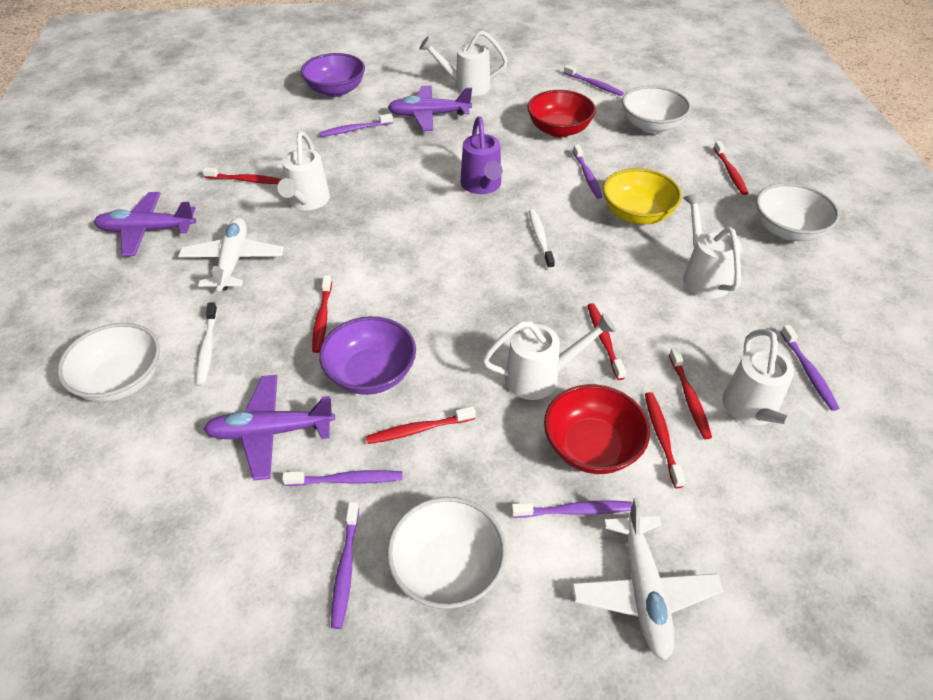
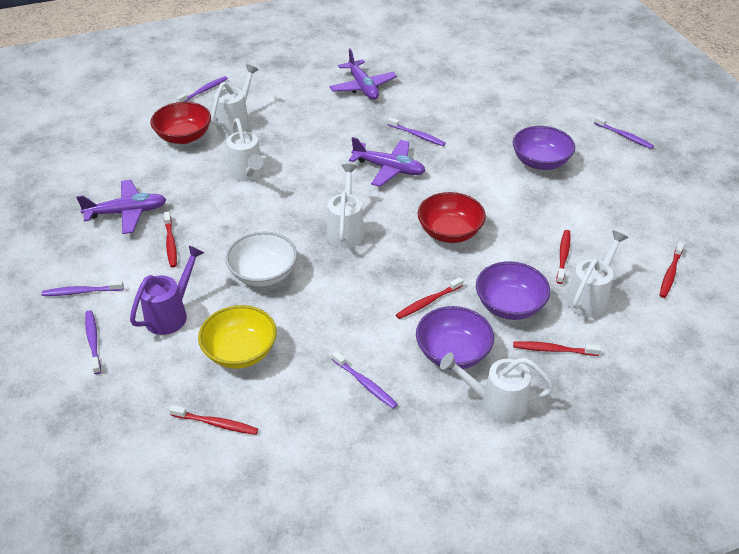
purple bowl: [301,53,365,97] [319,316,416,395] = 2 -> [416,306,494,369] [476,261,550,320] [513,126,575,170] = 3
purple toothbrush: [282,470,402,486] [319,113,393,137] [331,502,359,629] [511,501,632,518] [564,65,624,96] [573,144,603,199] [780,325,839,411] = 7 -> [42,280,124,296] [85,310,101,374] [176,76,228,102] [332,351,398,409] [387,117,446,146] [594,116,654,149] = 6
red toothbrush: [202,167,282,184] [312,275,332,353] [366,406,476,444] [587,303,626,380] [645,392,685,488] [669,348,712,439] [714,141,748,195] = 7 -> [164,211,177,268] [169,405,258,435] [396,277,464,319] [513,341,601,356] [556,230,571,284] [660,242,684,298] = 6
white bowl: [57,323,160,402] [387,497,507,609] [622,86,691,133] [756,183,840,241] = 4 -> [225,232,297,287] = 1
white plane: [178,218,284,291] [572,498,723,661] = 2 -> none = 0
white toothbrush: [196,302,217,385] [529,209,555,269] = 2 -> none = 0

